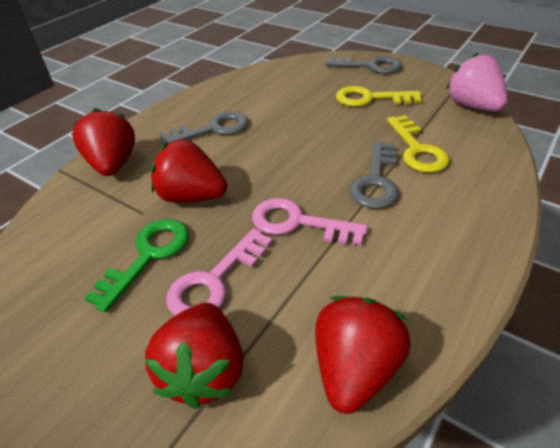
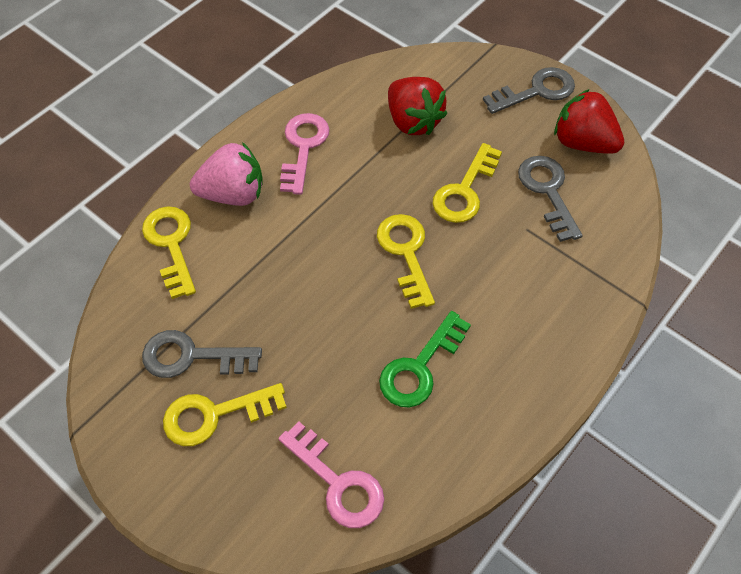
red strawberry: [73,108,135,176] [145,303,243,409] [151,139,227,203] [315,296,411,414] = 4 -> [388,77,447,135] [554,89,624,154] = 2
yellow key: [336,86,421,107] [387,115,450,173] = 2 -> [142,206,196,299] [163,383,287,446] [377,214,435,309] [433,143,502,223] = 4

